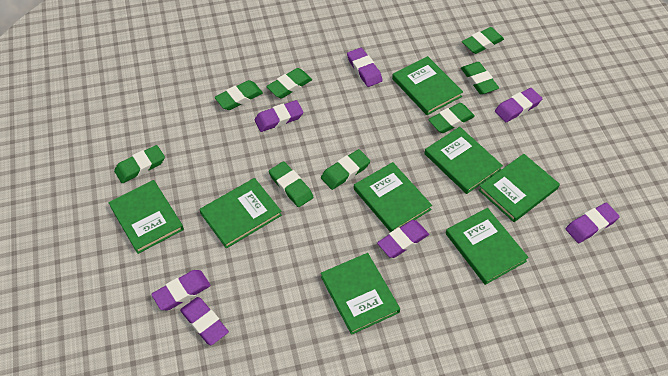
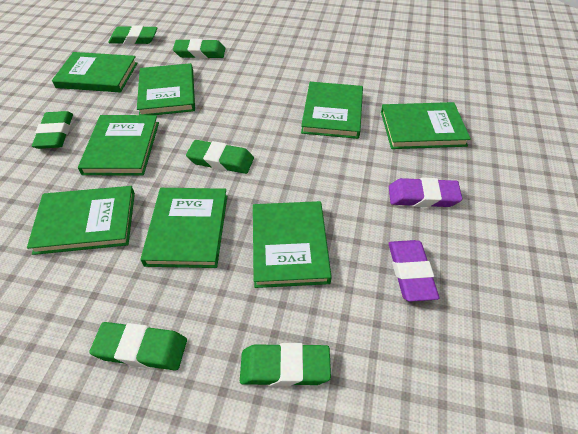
green eraser: [114,145,165,183] [215,80,263,110] [266,68,312,99] [269,161,313,207] [321,149,370,190] [428,103,475,133] [461,62,499,94] [462,27,504,54] = 8 -> [32,111,73,149] [89,322,187,370] [108,25,157,44] [173,39,225,59] [186,140,254,174] [240,343,331,386] = 6
purple eraser: [151,270,211,310] [180,297,229,346] [254,100,303,132] [347,48,383,87] [377,220,429,258] [495,88,542,122] [566,203,620,243] = 7 -> [389,178,463,207] [389,240,439,302] = 2

